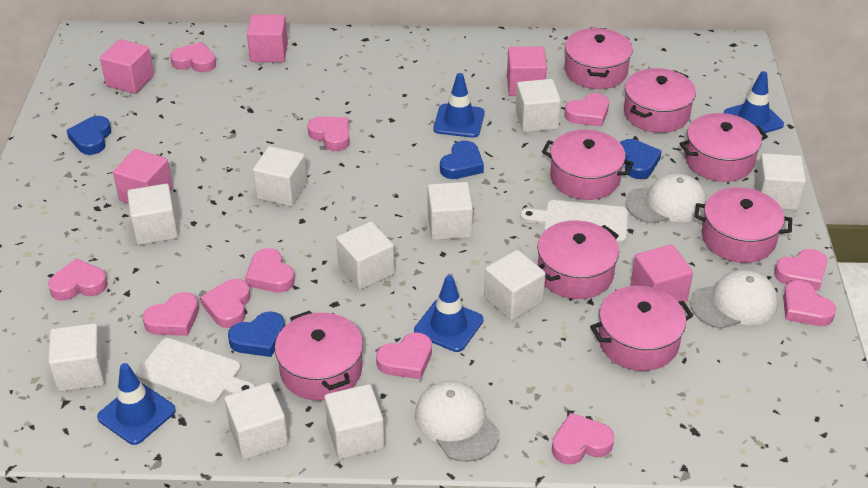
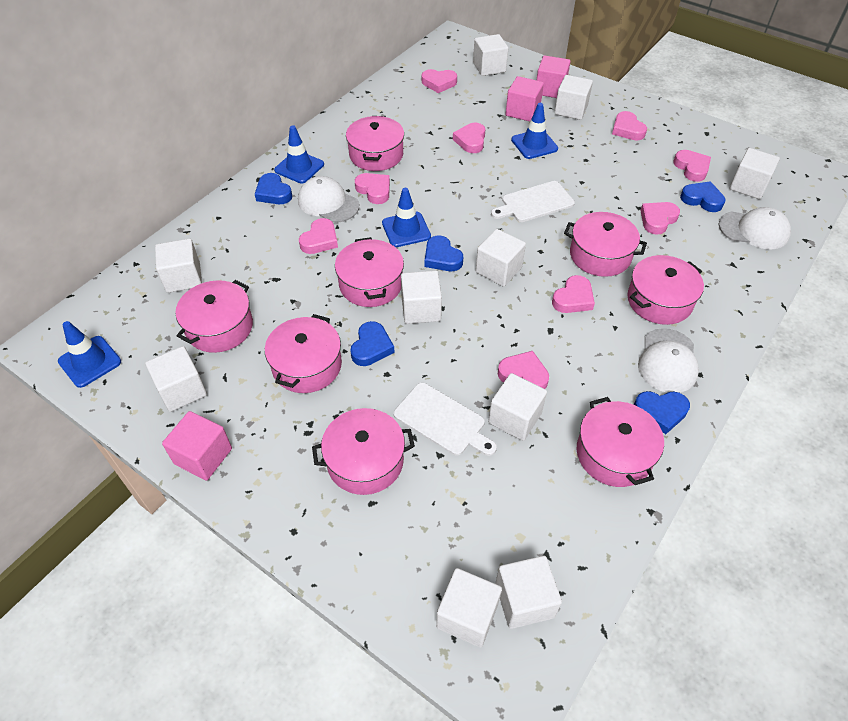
blue heart: [66,116,111,155] [228,311,285,357] [440,141,484,179] [620,139,662,179] = 4 -> [255,173,292,204] [350,321,395,366] [425,236,463,271] [634,391,690,434] [680,181,725,212] = 5
pink cube: [100,39,154,94] [113,149,173,204] [247,15,288,62] [507,47,547,96] [631,244,693,302] = 5 -> [162,411,232,481] [506,76,544,122] [537,56,571,98] = 3
pink heart: [48,259,108,301] [143,292,199,336] [170,42,216,72] [200,279,250,328] [245,248,295,293] [307,117,350,151] [376,333,432,379] [552,413,614,465] [565,93,609,127] [774,249,828,291] [783,280,836,326] = 11 -> [299,218,338,254] [355,173,390,204] [422,69,457,93] [453,123,485,153] [498,351,549,389] [552,275,595,313] [612,111,647,140] [640,202,680,235] [673,150,711,182] = 9

